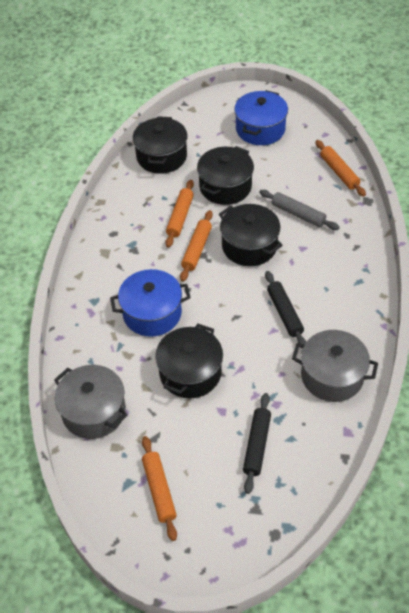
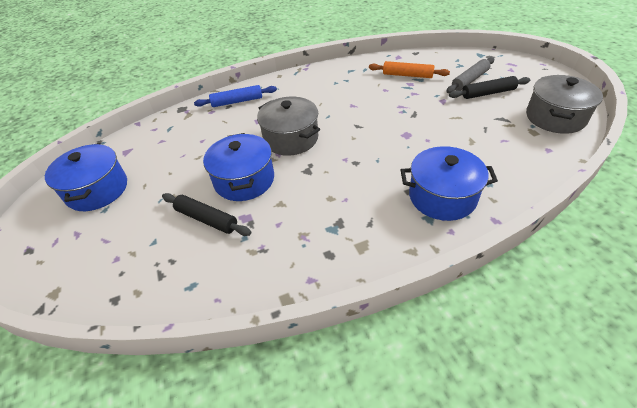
black pot: [133,116,188,174] [155,324,223,398] [197,146,254,205] [219,204,283,266] = 4 -> none = 0
blue pot: [110,269,191,337] [234,90,288,145] = 2 -> [45,143,127,211] [203,133,274,201] [401,146,498,221] = 3
blue rolling pin: none = 0 -> [194,85,277,107] = 1
orange rolling pin: [142,436,177,541] [165,180,194,248] [180,210,213,281] [315,140,366,197] = 4 -> [369,61,450,78] = 1

